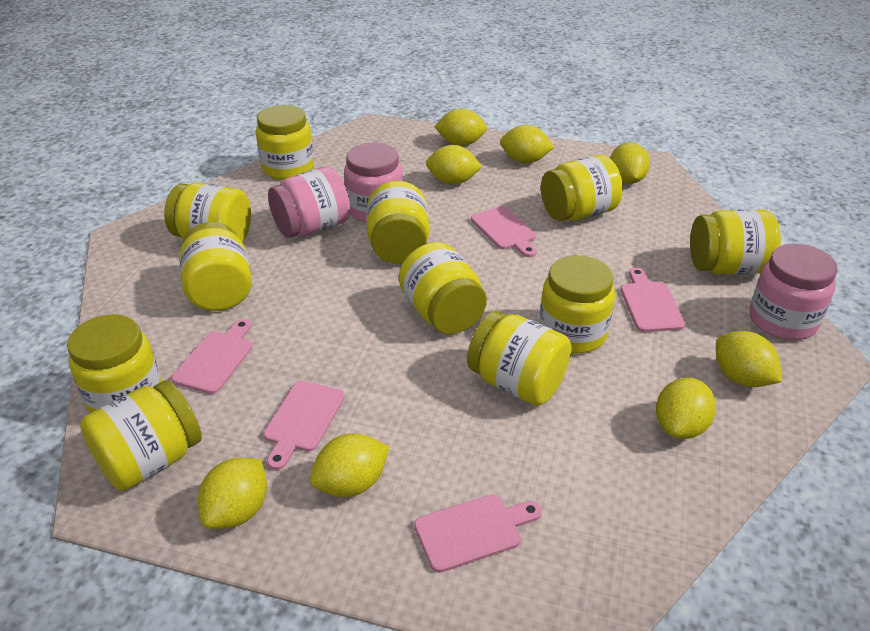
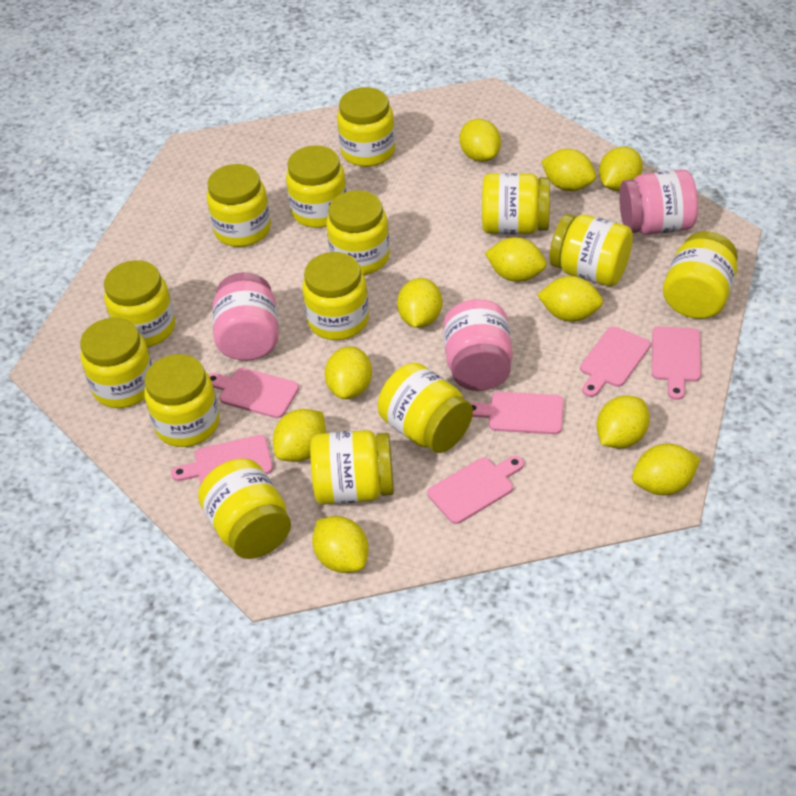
pink cutting board: [171,319,253,394] [263,381,345,470] [414,494,542,573] [471,206,537,257] [620,268,686,332] = 5 -> [171,435,273,484] [208,368,299,418] [427,456,524,524] [470,392,564,435] [580,326,651,397] [652,326,701,400] = 6
yellow jar: [67,314,162,413] [80,380,202,491] [164,182,251,242] [179,222,252,311] [256,105,314,180] [367,181,430,264] [399,242,487,334] [467,311,571,406] [539,255,615,354] [541,155,623,221] [690,209,781,275] = 11 -> [80,318,152,408] [104,260,175,347] [144,354,220,447] [198,458,291,559] [207,164,271,247] [286,146,347,228] [302,252,369,340] [310,430,394,505] [327,190,390,275] [337,87,395,167] [378,363,473,453] [482,173,550,234] [550,214,633,286] [663,231,738,319] = 14
yellow lemon: [198,458,267,529] [310,434,390,497] [426,145,482,185] [434,109,487,146] [500,125,554,163] [610,142,650,184] [656,378,716,439] [716,331,782,387] = 8 -> [273,409,326,462] [312,516,368,573] [325,346,372,399] [397,278,442,328] [459,119,501,162] [485,237,547,282] [537,276,603,322] [541,149,596,191] [597,395,650,449] [599,147,643,191] [632,443,701,495] = 11

